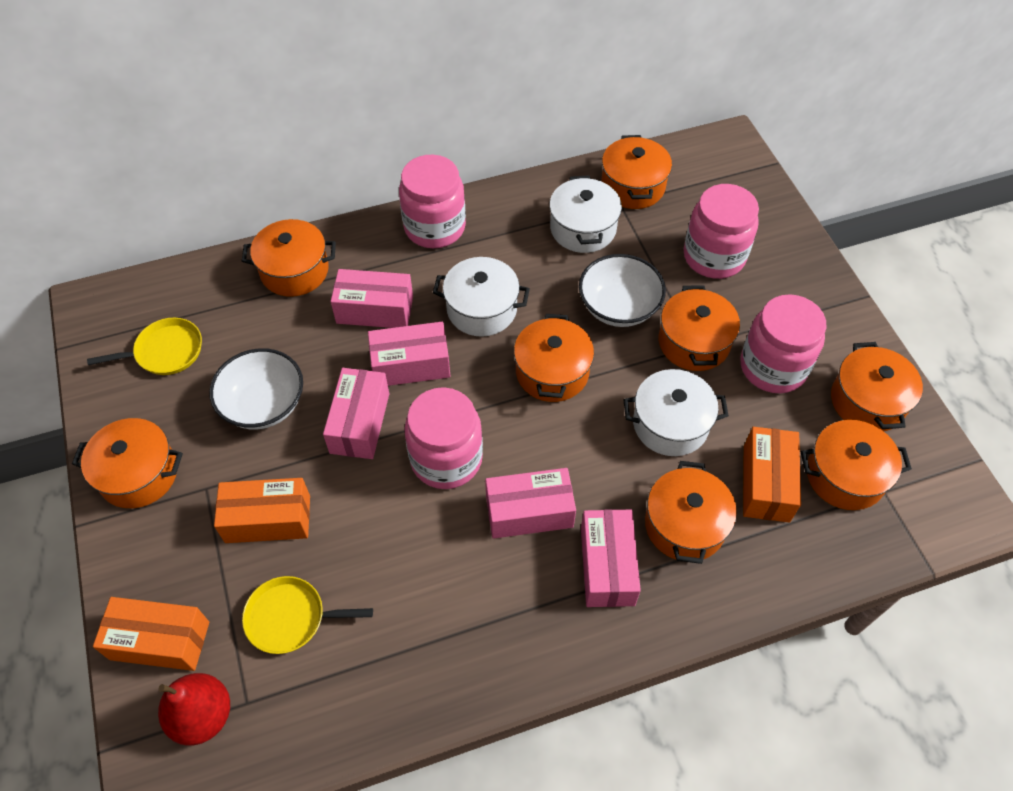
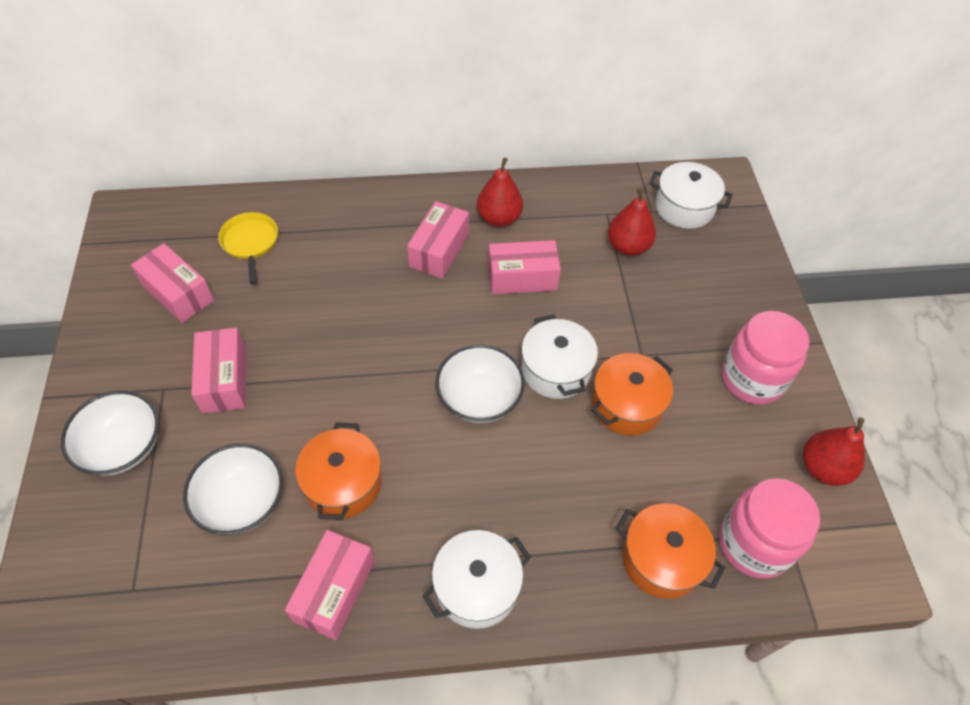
orange box: [93,597,209,671] [214,478,310,543] [743,427,801,522] = 3 -> none = 0
orange pot: [72,418,183,508] [242,219,336,297] [514,314,594,402] [601,135,672,209] [645,461,737,564] [659,285,740,371] [801,420,912,510] [831,342,923,431] = 8 -> [295,422,382,520] [591,353,673,436] [615,503,725,599] = 3
pink jar: [399,155,466,248] [404,387,483,489] [684,184,759,279] [740,294,827,393] = 4 -> [719,478,820,579] [721,311,809,405] = 2
red pear: [158,673,230,746] = 1 -> [477,158,523,227] [608,188,656,256] [803,418,865,486] = 3
white bowl: [209,348,303,430] [579,254,666,327] = 2 -> [61,391,159,476] [183,444,283,535] [436,345,525,423] = 3
yellow pan: [87,318,202,375] [242,576,373,654] = 2 -> [218,212,278,284] = 1

